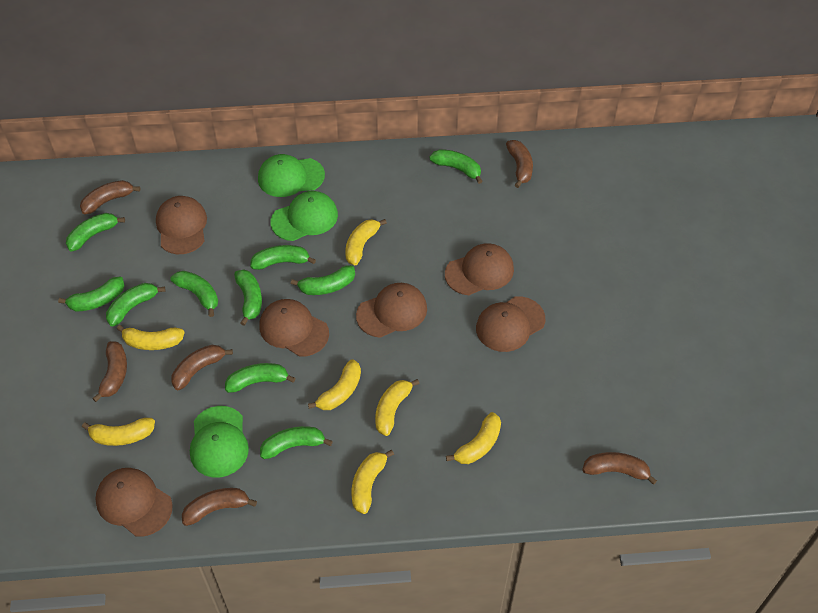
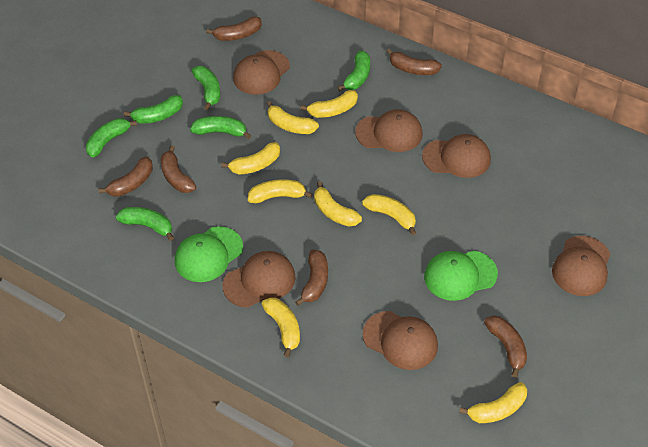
green banana: [58,276,125,312] [66,213,125,251] [106,283,165,326] [171,271,218,317] [225,363,295,393] [234,270,262,326] [250,245,316,270] [260,426,333,459] [291,265,355,295] [429,149,483,184] = 10 -> [86,118,137,157] [116,207,174,241] [124,95,183,124] [190,116,251,139] [192,66,220,110] [337,51,370,91] = 6
green cap: [190,406,249,478] [258,154,325,197] [271,191,338,241] = 3 -> [175,226,243,282] [424,251,498,301] = 2
yellow banana: [82,418,155,446] [117,325,185,350] [308,359,361,410] [345,219,387,265] [352,450,394,514] [375,379,420,436] [446,412,501,464] = 7 -> [221,142,280,175] [248,179,313,203] [262,297,300,357] [267,101,319,134] [301,90,358,118] [314,182,362,227] [362,194,416,235] [459,382,527,423] = 8

